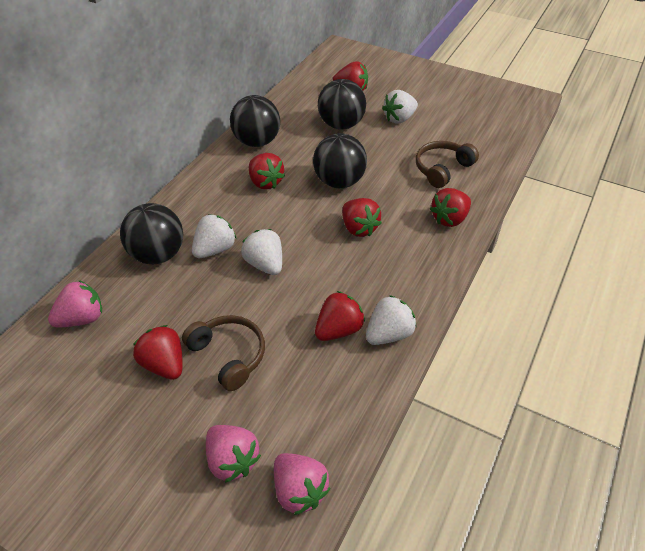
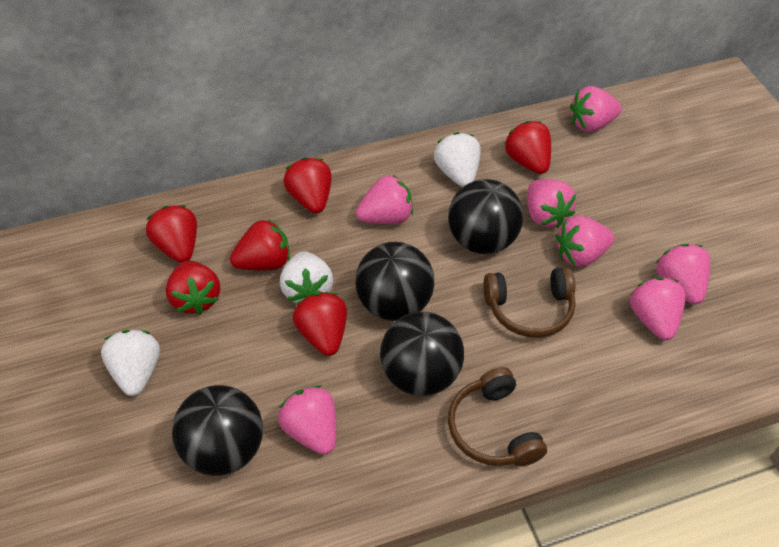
pink strawberry: [48,280,102,327] [206,425,261,483] [274,453,330,515] = 3 -> [278,385,336,455] [356,174,413,224] [527,179,576,228] [556,216,614,267] [570,86,622,132] [630,277,686,340] [656,244,710,304] = 7
white strawberry: [192,214,237,258] [241,229,282,275] [366,295,417,345] [382,90,418,123] = 4 -> [101,330,160,396] [280,251,333,303] [434,132,481,187] = 3

